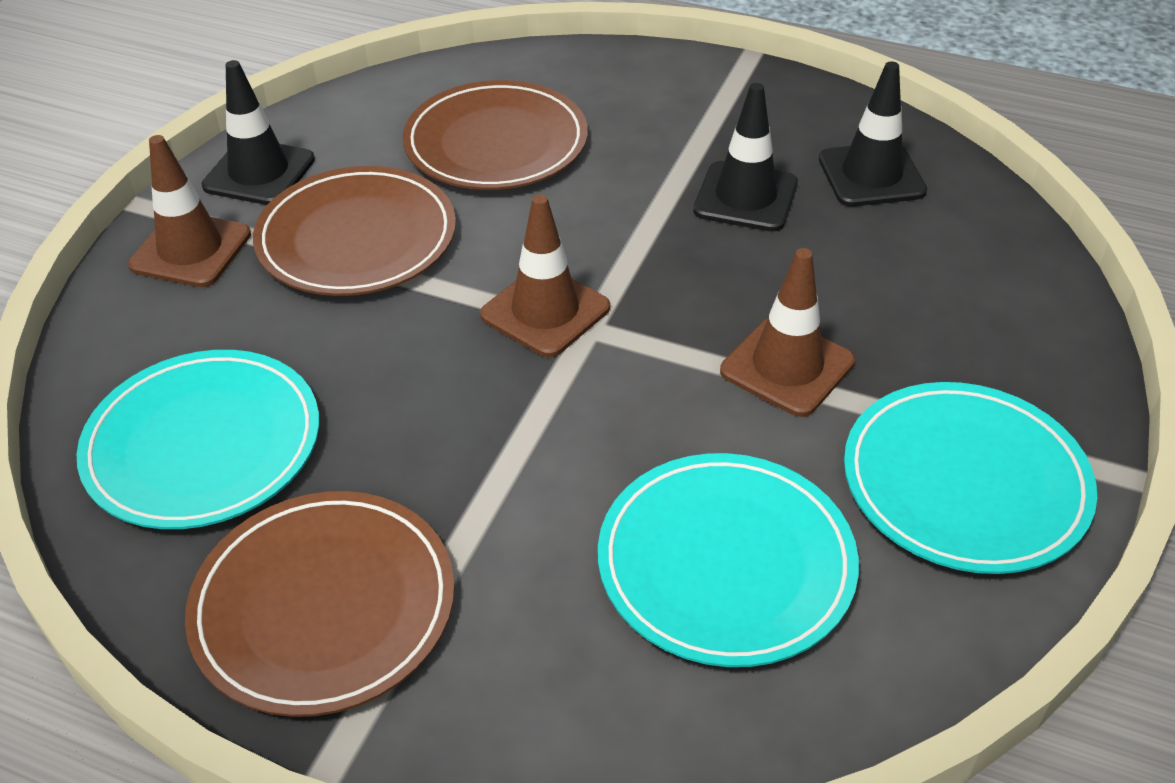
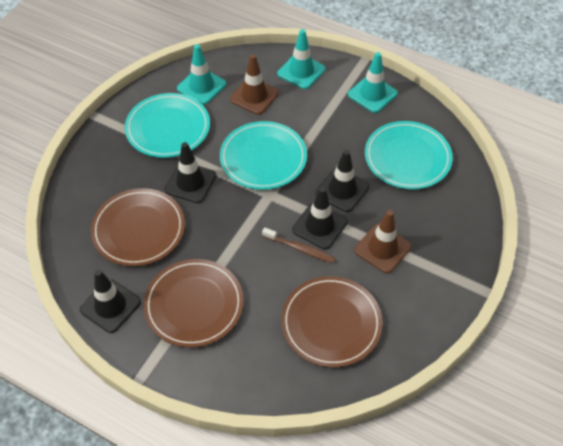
black traffic cone: [202,60,315,205] [693,83,798,232] [819,61,927,207] = 3 -> [80,270,141,333] [164,142,217,203] [292,187,348,250] [316,150,369,212] = 4
brown toothbrush: none = 0 -> [262,227,335,263] = 1
brown traffic cone: [128,135,251,287] [480,194,610,357] [720,248,855,417] = 3 -> [230,54,279,115] [354,210,412,273] = 2
turquoise traffic cone: none = 0 -> [177,44,226,105] [277,29,325,89] [348,52,398,113] = 3

